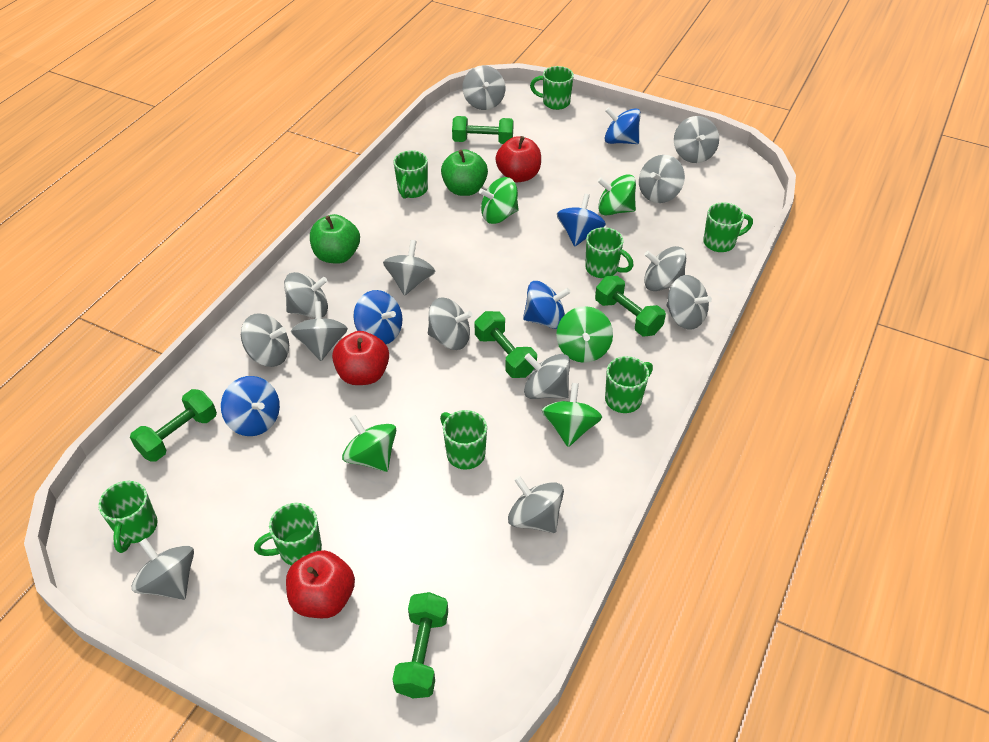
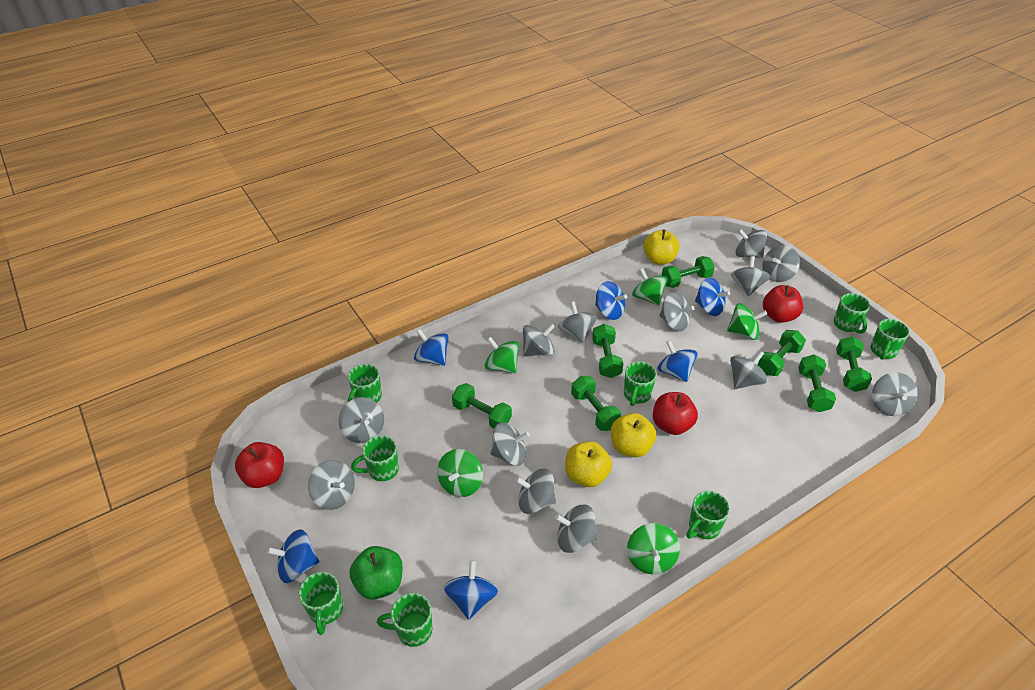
blue spinning top: [221,376,280,436] [353,290,402,344] [523,281,571,329] [557,194,606,246] [605,107,641,144] = 5 -> [267,529,319,583] [414,329,448,366] [444,560,498,620] [595,281,627,320] [658,340,697,382] [695,278,730,316] = 6
green apple: [310,214,360,264] [441,149,488,196] = 2 -> [349,546,403,600] = 1
green dumbbell: [130,389,217,462] [392,592,448,698] [452,116,514,144] [474,311,537,378] [595,276,666,336] = 5 -> [452,383,512,428] [571,376,621,431] [592,324,623,378] [662,256,715,288] [758,330,806,376] [798,354,836,412] [836,336,872,392] = 7
yellow apple: none = 0 -> [565,441,612,487] [611,413,656,457] [643,229,680,265] = 3

